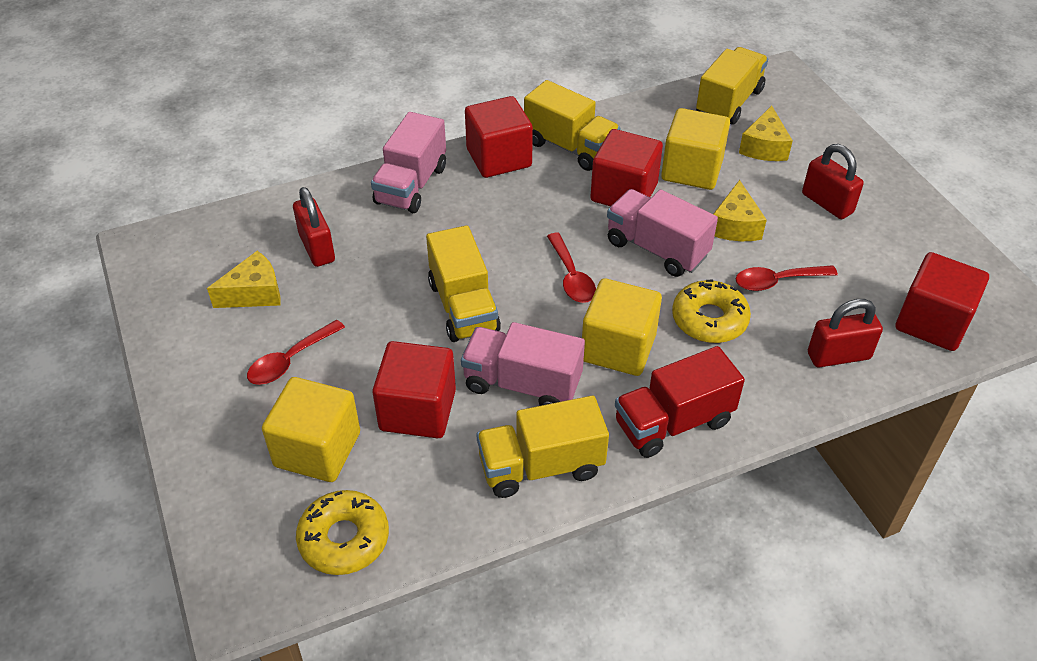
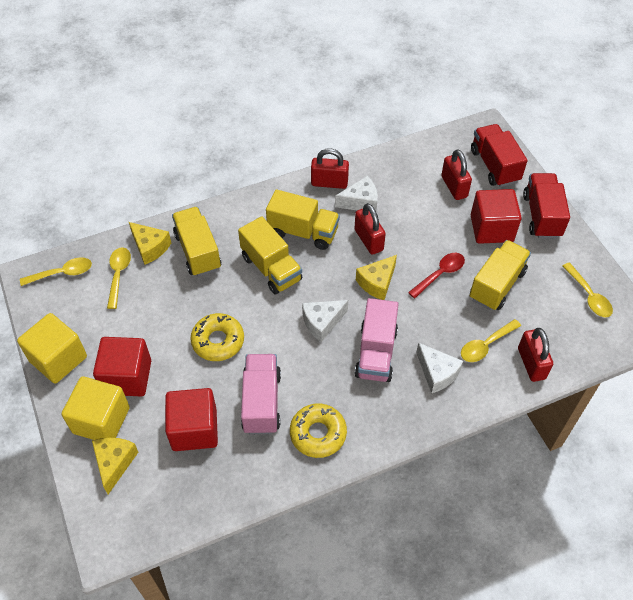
pink truck: [371,112,446,213] [461,322,585,406] [607,189,718,277] = 3 -> [241,354,281,434] [355,298,399,382] = 2
red cube: [372,341,456,438] [465,96,533,178] [590,129,663,207] [895,252,989,351] = 4 -> [93,337,151,396] [165,388,218,451] [471,189,521,244] = 3
red padlock: [293,187,335,267] [802,144,864,219] [808,299,883,367] = 3 -> [311,148,349,189] [355,203,386,255] [441,149,472,200] [518,328,553,382] = 4
red spoon: [247,320,345,385] [547,233,596,303] [736,265,838,291] = 3 -> [408,253,465,298] = 1
red truck: [615,346,745,458] = 1 -> [471,124,528,187] [523,173,570,238] = 2
white cheese: none = 0 -> [302,300,348,342] [335,176,378,211] [416,343,463,393] = 3
yellow cube: [262,377,360,482] [582,278,662,376] [661,108,730,190] = 3 -> [17,313,87,383] [62,376,130,440] = 2
yellow spoon: none = 0 -> [20,257,92,286] [107,247,131,309] [461,319,521,362] [563,262,613,318] = 4

